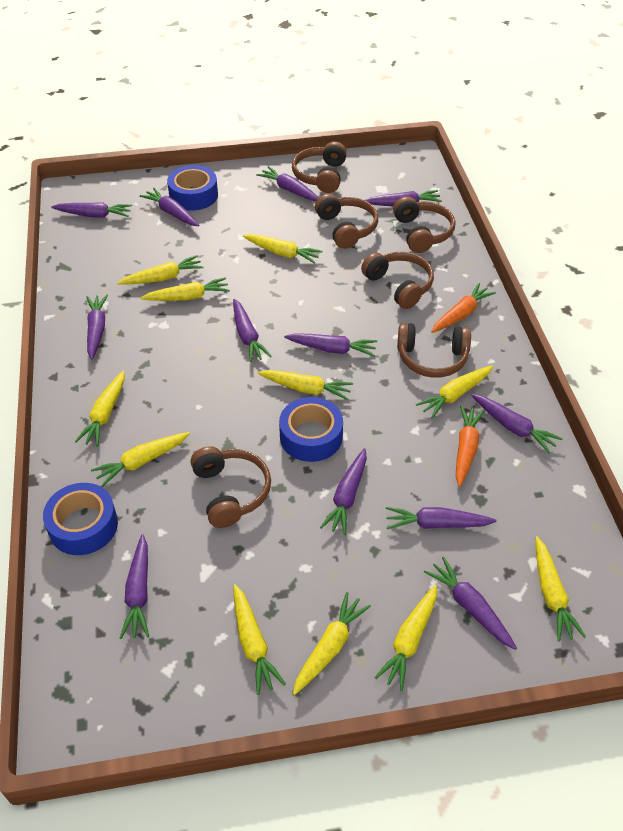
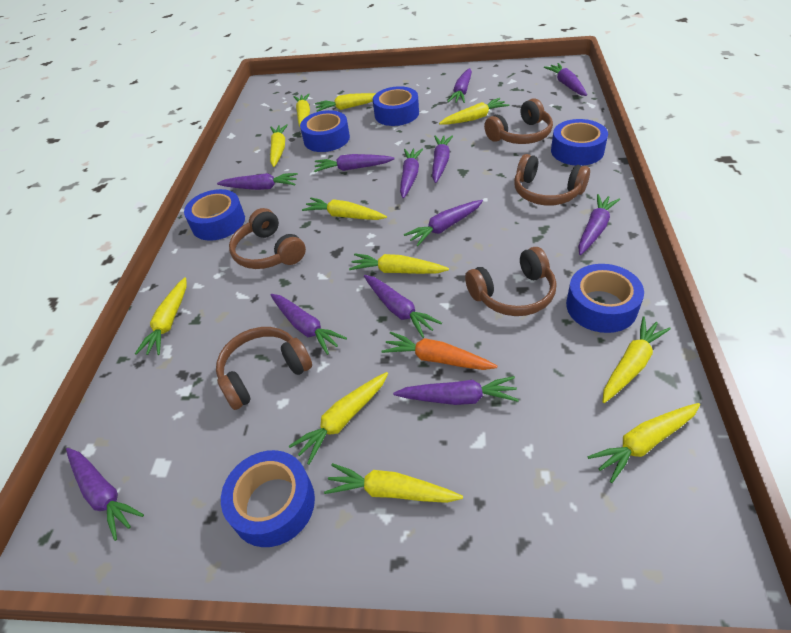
blue tape: [43,483,118,555] [167,165,218,211] [279,397,343,462] = 3 -> [184,189,245,241] [221,450,315,547] [300,110,350,152] [373,86,419,126] [551,119,608,166] [566,264,644,333] = 6
brown headphones: [191,447,271,528] [292,141,347,193] [315,194,378,249] [361,252,434,309] [393,197,456,253] [397,323,471,378] = 6 -> [216,327,312,410] [229,208,306,269] [465,247,556,316] [484,98,553,144] [514,154,590,205] = 5
orange carrot: [431,283,496,333] [456,405,484,487] = 2 -> [381,331,497,370] = 1

